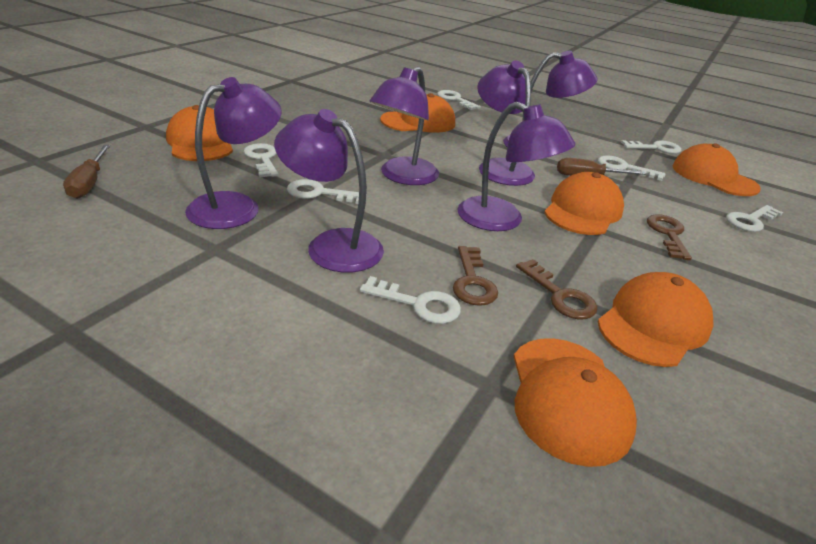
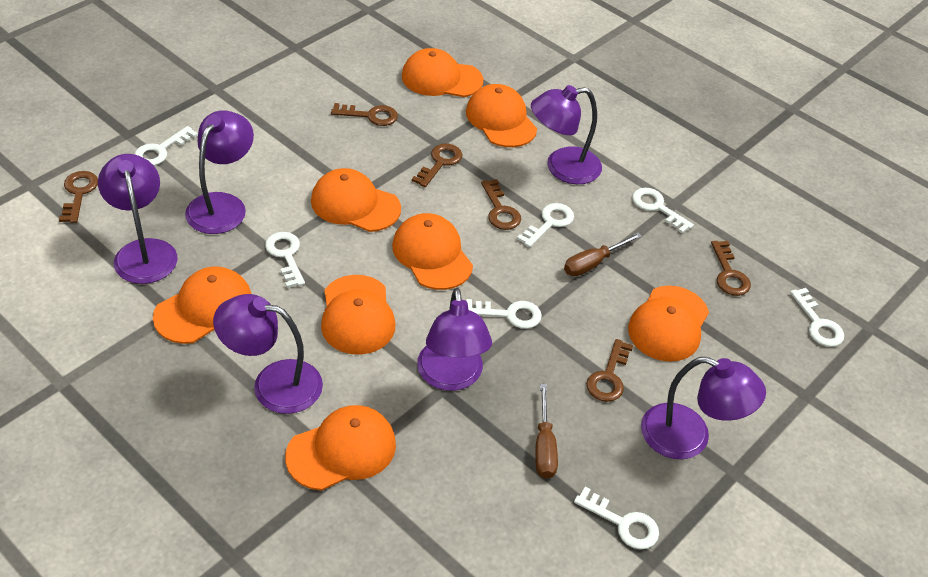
brown key: [453,246,498,306] [516,259,598,319] [647,215,692,260] = 3 -> [59,171,98,223] [331,103,398,126] [412,144,463,187] [481,179,521,230] [586,339,633,402] [711,241,751,296] = 6
orange cap: [166,105,233,161] [380,93,455,133] [514,338,637,467] [544,172,624,235] [598,272,714,367] [672,143,761,196] = 6 -> [153,267,251,344] [285,405,396,491] [311,168,401,232] [321,275,395,355] [392,213,473,290] [402,48,483,97] [466,84,537,147] [628,286,709,362] = 8

